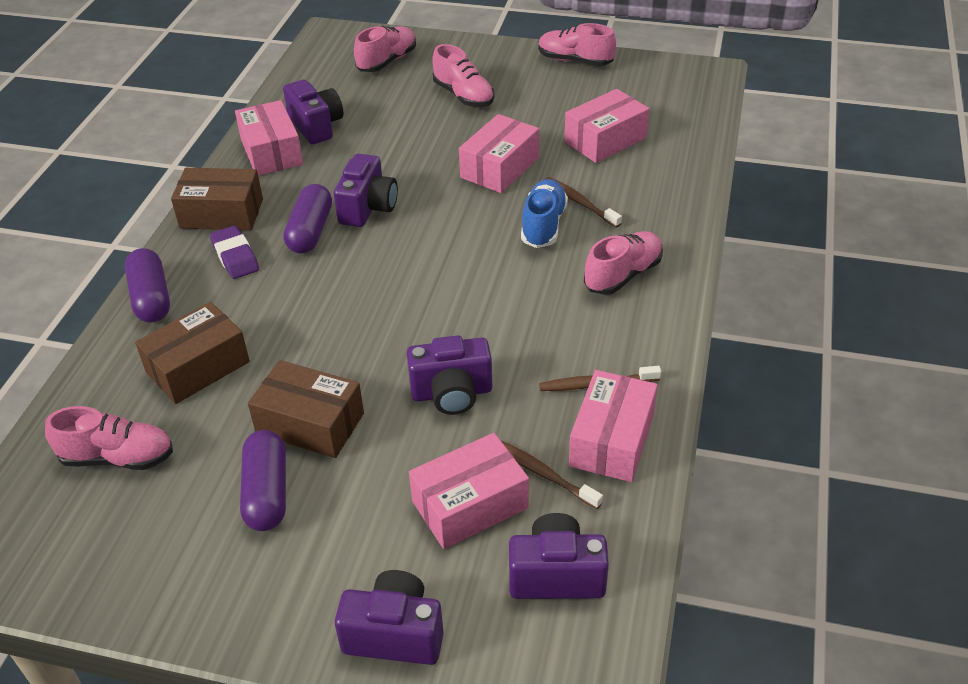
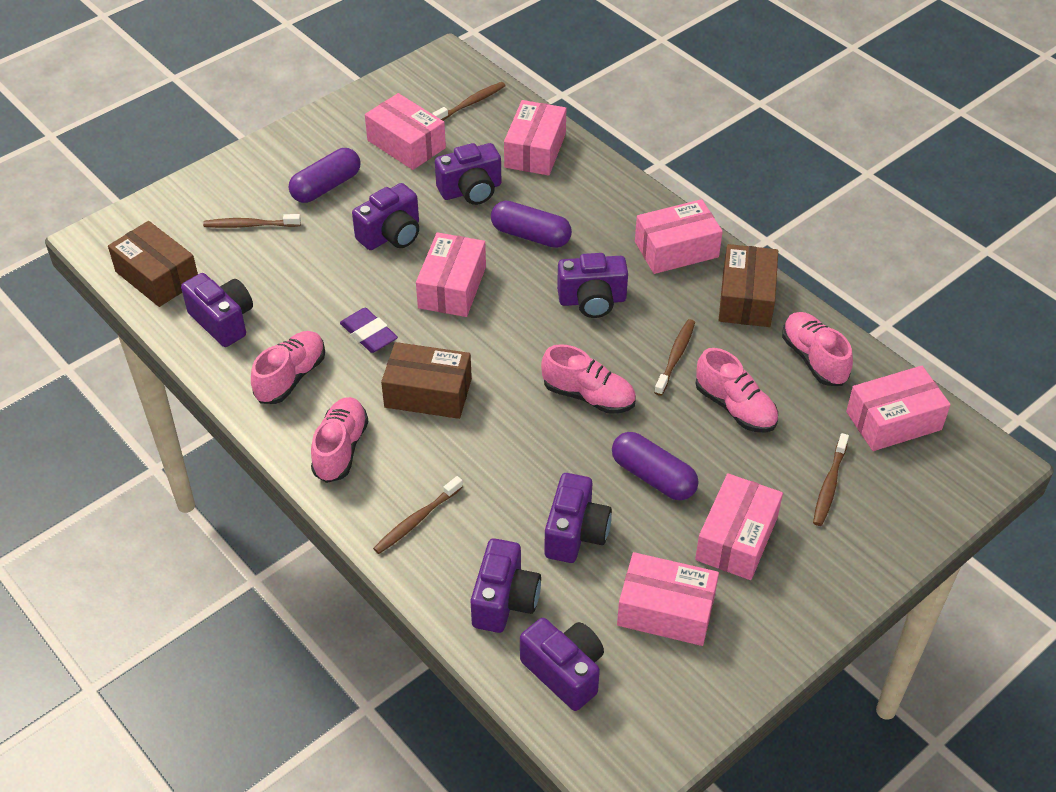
blue shoe: [521,179,568,248] = 1 -> none = 0
brown toothbrush: [501,441,603,509] [539,366,661,391] [546,177,622,228] = 3 -> [203,214,301,228] [373,476,463,554] [432,82,506,121] [654,319,695,396] [813,433,849,526] = 5
pink box: [235,100,303,176] [409,433,529,549] [459,114,539,193] [564,89,649,163] [569,370,658,482] = 5 -> [365,93,446,170] [416,232,486,317] [504,100,566,176] [617,552,719,646] [635,199,723,274] [695,473,783,580] [846,366,951,451] = 7
purple camera: [283,80,343,144] [334,154,398,227] [335,570,444,665] [407,335,492,415] [509,513,609,599] = 5 -> [181,273,253,347] [352,183,419,250] [435,143,501,205] [471,538,541,633] [520,618,604,711] [544,473,612,563] [557,253,628,318] = 7

